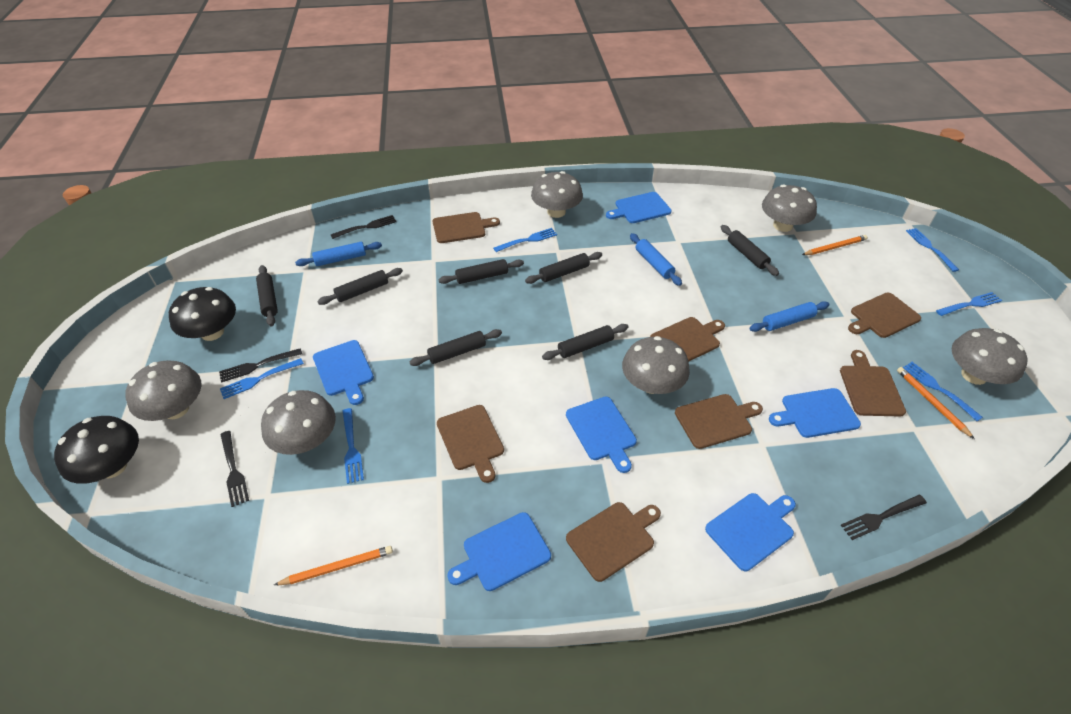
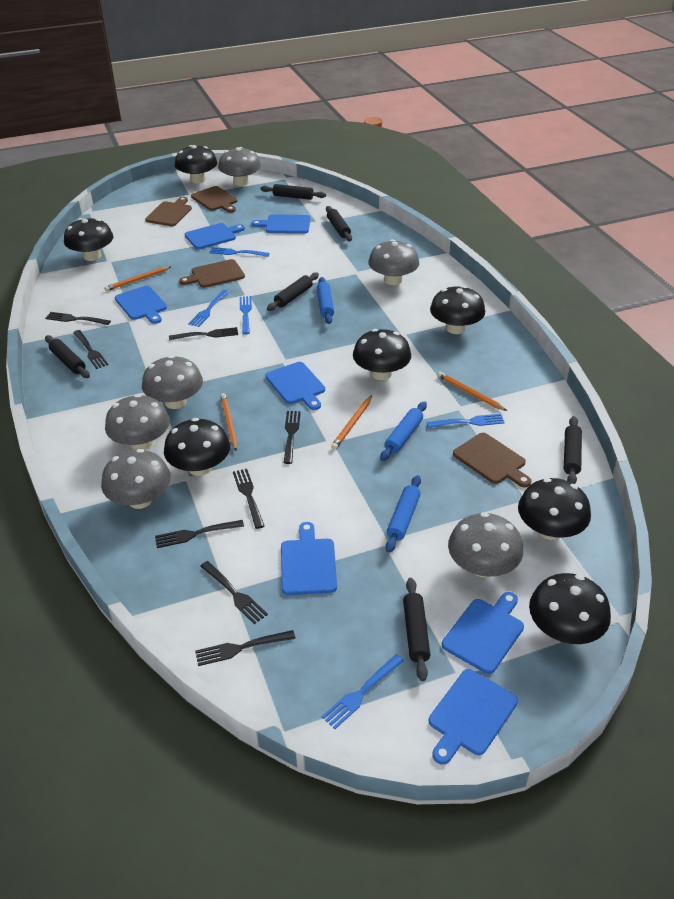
black fork: [219,348,302,383] [220,431,249,507] [331,215,397,239] [841,495,927,540] = 4 -> [45,312,111,325] [73,330,108,369] [155,520,244,548] [169,327,238,340] [195,630,295,666] [200,561,268,624] [233,469,264,529] [283,411,301,464] = 8
black mushroom: [54,416,139,484] [169,287,236,341] = 2 -> [64,218,113,261] [164,418,230,476] [175,145,217,183] [353,329,411,380] [430,286,485,334] [518,478,591,540] [529,573,611,644] = 7
black rolling pin: [256,265,278,326] [317,268,403,305] [410,329,502,366] [438,259,524,284] [525,252,602,284] [542,324,629,360] [721,225,779,276] = 7 -> [45,335,90,378] [260,184,326,200] [267,272,319,311] [326,206,352,241] [403,578,430,681] [564,416,582,484] = 6
blue cutting board: [313,340,374,405] [447,512,551,591] [566,397,637,473] [606,192,672,223] [705,493,796,571] [769,388,861,438] = 6 -> [115,286,167,324] [185,223,245,249] [251,214,310,234] [265,362,325,410] [281,522,337,595] [429,669,518,765] [442,592,524,674] = 7
blue fork: [220,358,304,399] [343,408,364,484] [493,228,557,252] [903,362,983,421] [906,228,959,272] [936,292,1002,316] = 6 -> [188,290,229,327] [209,247,270,257] [240,296,252,334] [322,654,404,729] [426,414,505,428] = 5
brown cutting board: [433,212,500,243] [437,405,504,483] [566,502,661,582] [650,317,725,361] [675,394,763,449] [840,350,906,417] [848,293,921,338] = 7 -> [145,197,192,226] [179,259,245,288] [191,186,237,213] [453,433,532,487] = 4
orange pencil: [274,546,393,585] [802,235,868,255] [897,367,975,439] = 3 -> [104,267,170,291] [220,393,237,451] [331,395,372,450] [437,372,507,411] = 4

